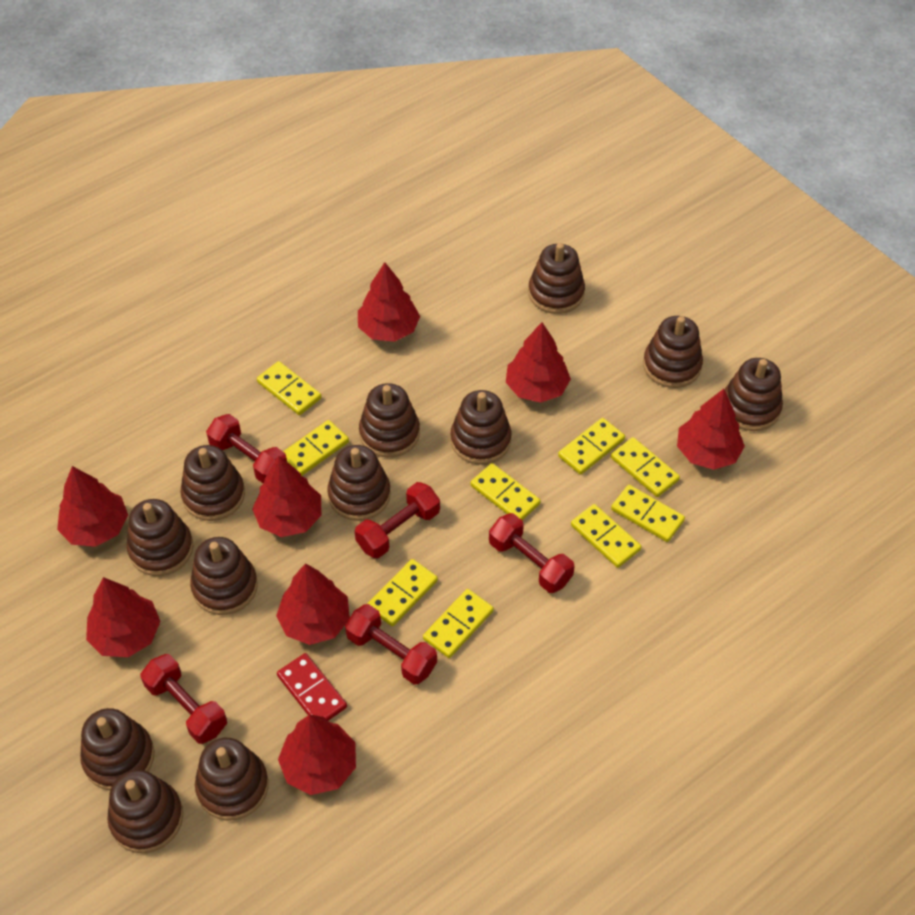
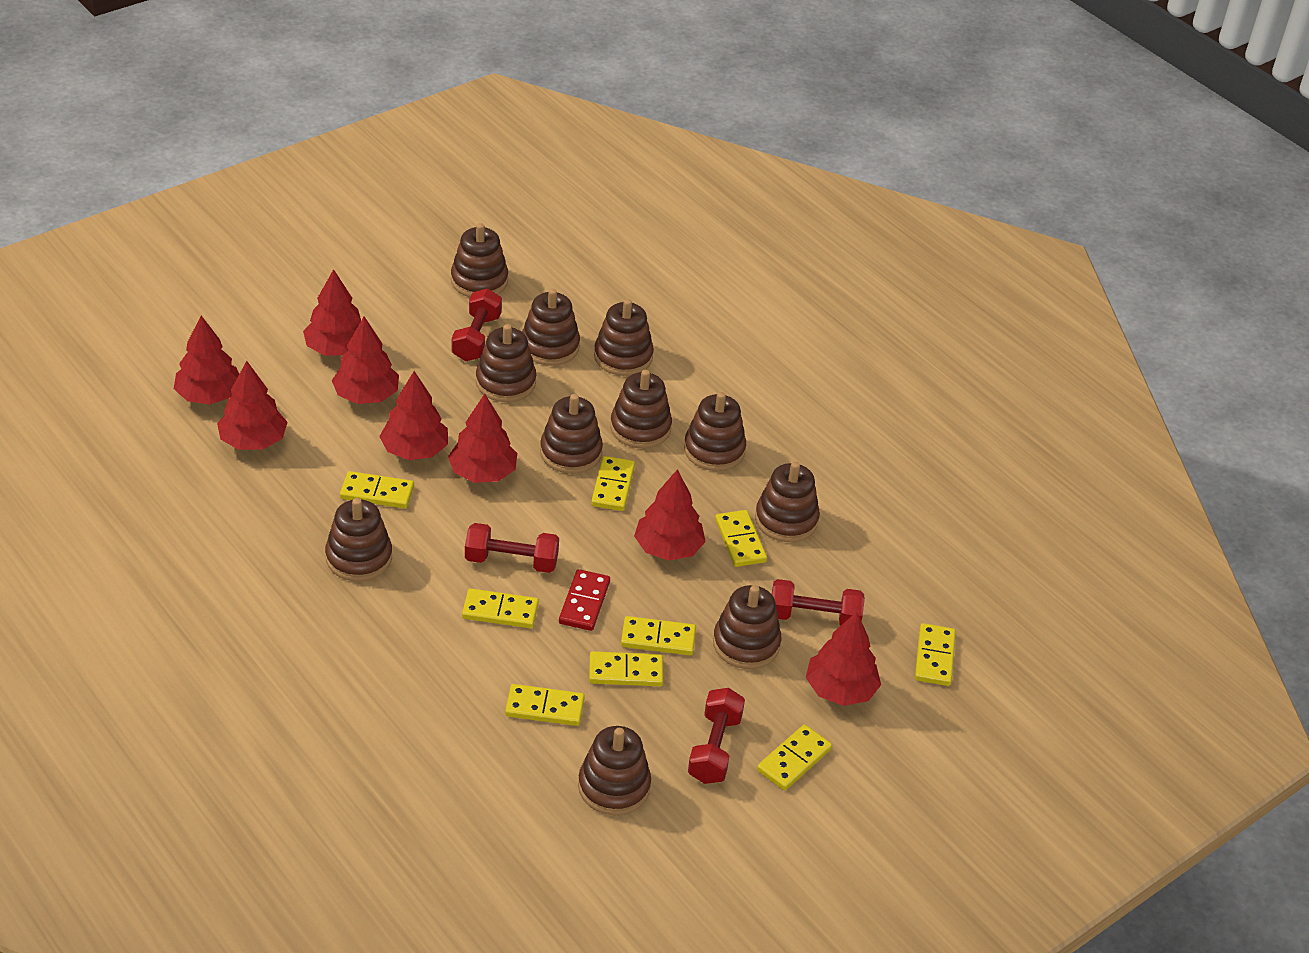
brown stacking toy: [80,708,155,790] [107,769,183,853] [127,499,193,576] [180,445,245,521] [190,537,258,615] [195,738,268,821] [327,445,391,521] [359,383,420,458] [450,390,512,465] [528,243,585,314] [643,316,703,388] [725,358,783,431] = 12 -> [325,498,392,581] [451,223,508,297] [476,324,536,402] [522,289,580,366] [540,394,603,474] [578,726,651,816] [594,299,654,376] [610,370,672,448] [684,392,746,471] [713,585,781,669] [755,462,820,542] = 11
red dumbbell: [141,654,227,744] [206,414,287,484] [345,604,437,685] [355,482,440,558] [489,513,575,593] = 5 -> [452,288,502,361] [465,523,559,573] [688,688,745,784] [772,579,865,625] = 4

